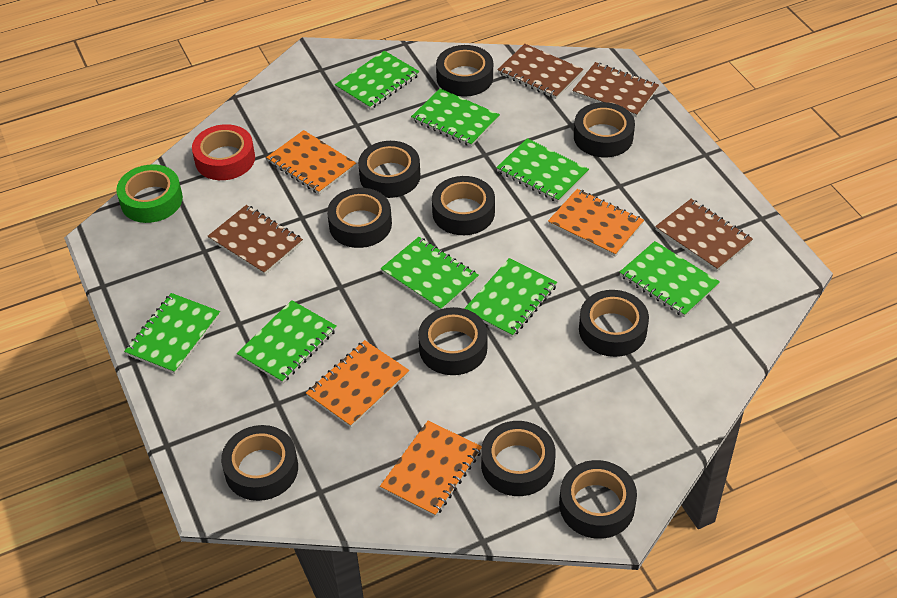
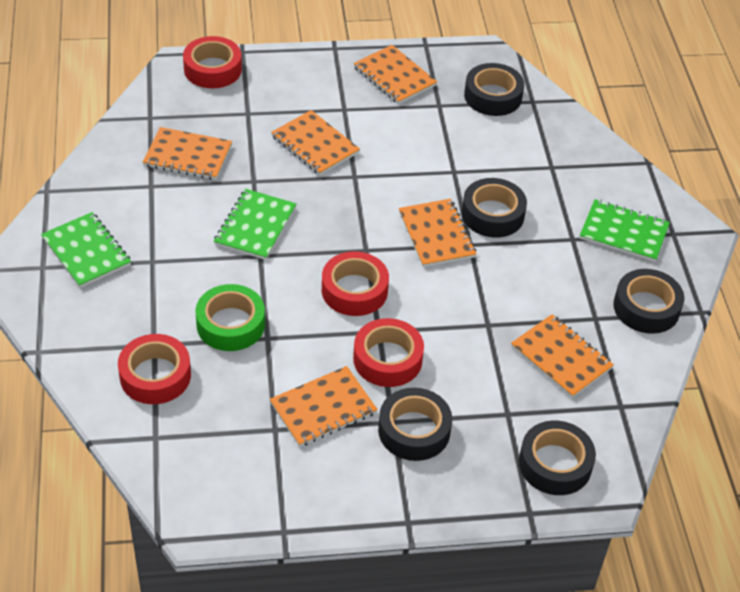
black tape: [221,425,298,501] [327,188,392,248] [358,141,421,198] [418,307,488,375] [432,176,495,235] [436,45,493,97] [481,421,556,496] [559,460,637,539] [574,102,635,157] [579,290,649,357] = 10 -> [378,388,452,461] [462,178,527,238] [464,63,524,116] [519,420,596,495] [613,269,685,334] = 5
brown notebook: [208,205,303,275] [497,44,583,99] [572,62,659,117] [655,199,753,271] = 4 -> none = 0
green notebook: [124,293,220,374] [237,300,337,384] [335,51,420,110] [381,237,479,310] [411,88,500,147] [464,258,557,338] [496,138,589,202] [620,241,720,317] = 8 -> [41,212,131,288] [214,189,296,260] [580,199,670,262] = 3
orange notebook: [266,130,356,194] [306,340,409,428] [380,421,482,517] [548,189,644,257] = 4 -> [143,127,232,180] [270,366,378,447] [271,110,360,175] [354,45,437,104] [399,199,476,267] [511,314,614,398] = 6
red tape: [192,124,255,180] = 1 -> [118,334,191,404] [183,36,242,88] [322,251,389,316] [353,318,424,387] = 4

